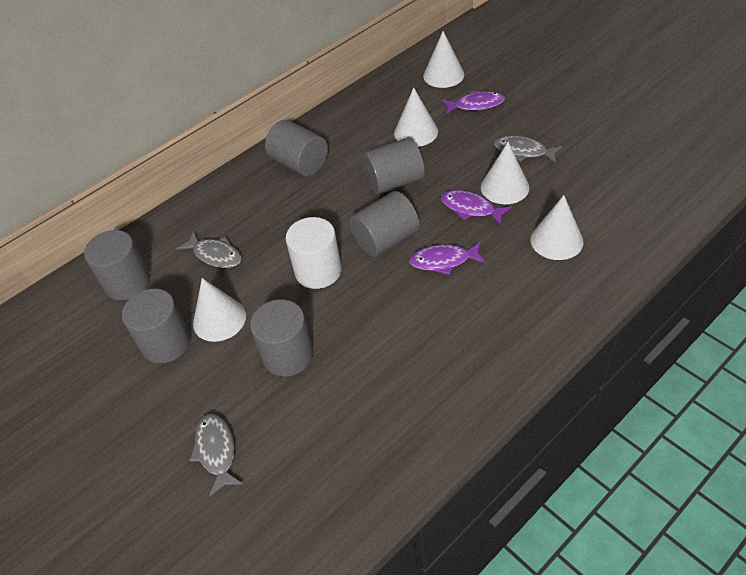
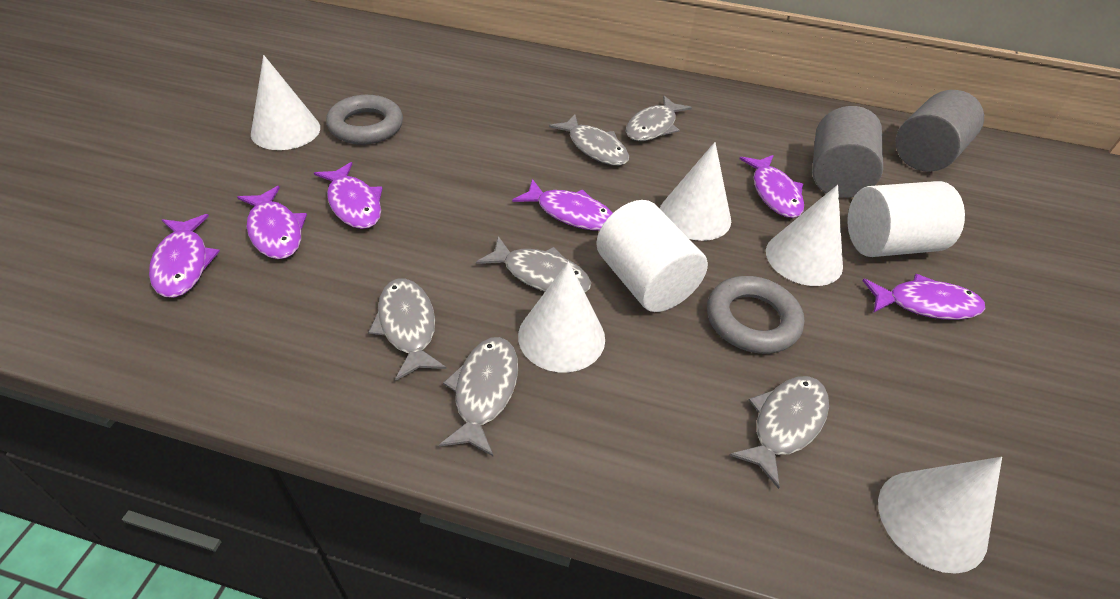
grey cylinder: [84,230,150,300] [122,289,190,363] [250,299,314,377] [265,120,328,176] [349,191,420,257] [362,137,425,194] = 6 -> [812,106,883,198] [896,90,984,172] = 2
grey fish: [176,231,242,268] [189,414,243,497] [494,136,562,163] = 3 -> [368,279,447,381] [439,337,518,456] [476,236,591,292] [549,115,629,166] [626,96,692,141] [729,376,829,489] = 6
grey ring: none = 0 -> [326,95,403,145] [707,276,804,354] = 2
purple fish: [409,241,486,275] [441,190,512,225] [442,91,505,115] = 3 -> [149,214,220,298] [237,186,307,259] [314,162,383,229] [512,179,613,231] [739,155,804,218] [862,274,985,320] = 6
white cylinder: [285,217,342,289] = 1 -> [596,200,708,312] [848,181,965,257] = 2

